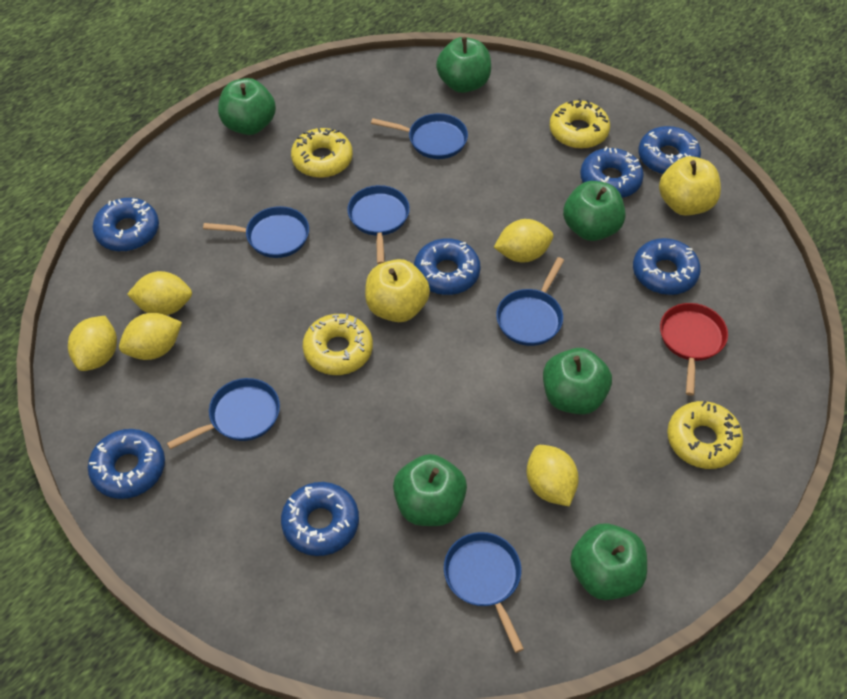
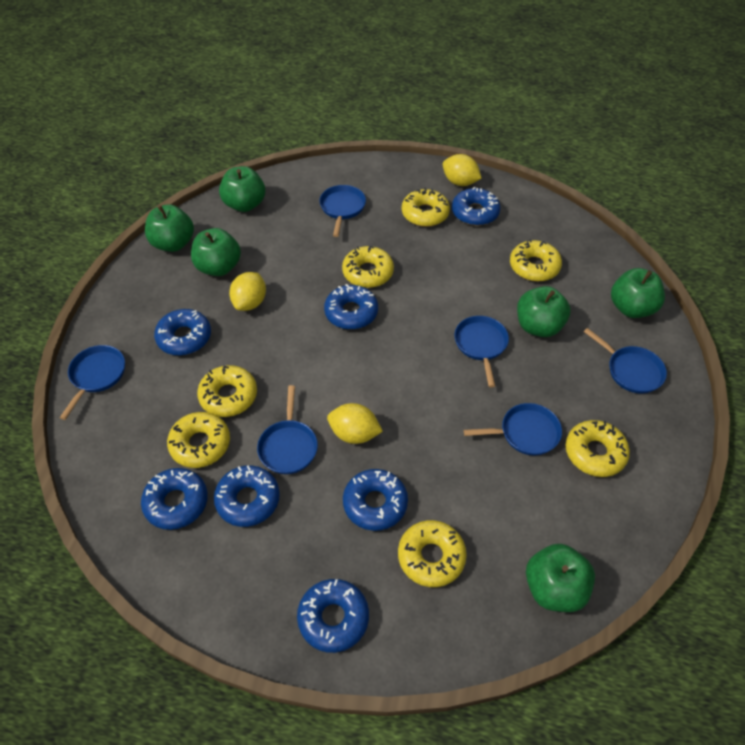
red pan: [660,303,728,396] = 1 -> none = 0
yellow apple: [365,259,430,322] [659,156,721,216] = 2 -> none = 0
yellow donut: [291,128,353,178] [303,314,373,375] [550,98,610,149] [667,401,743,469] = 4 -> [167,412,230,468] [197,365,257,417] [342,246,394,288] [398,520,467,587] [401,187,450,227] [510,239,562,281] [565,420,630,477] = 7
yellow lemon: [68,316,117,371] [119,313,182,360] [127,271,192,316] [494,219,553,263] [527,445,579,506] = 5 -> [229,272,266,311] [327,403,383,444] [443,154,482,186] = 3

